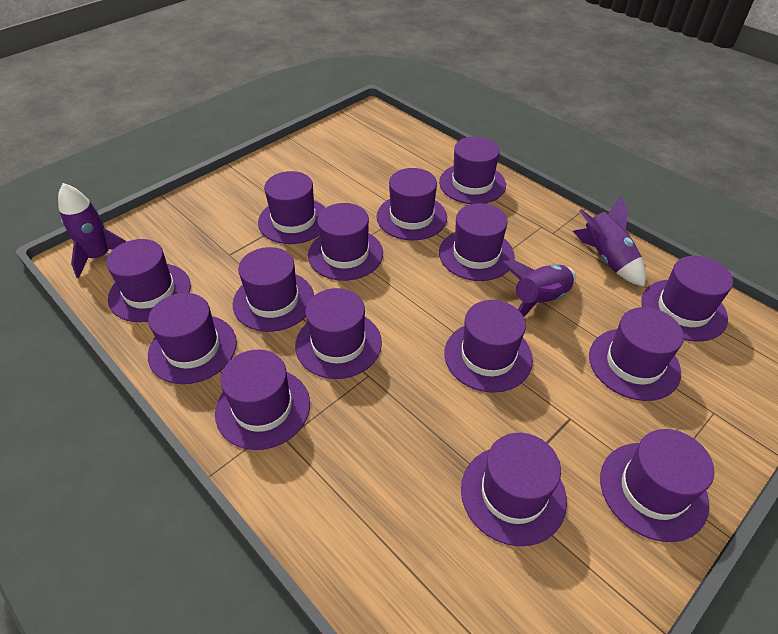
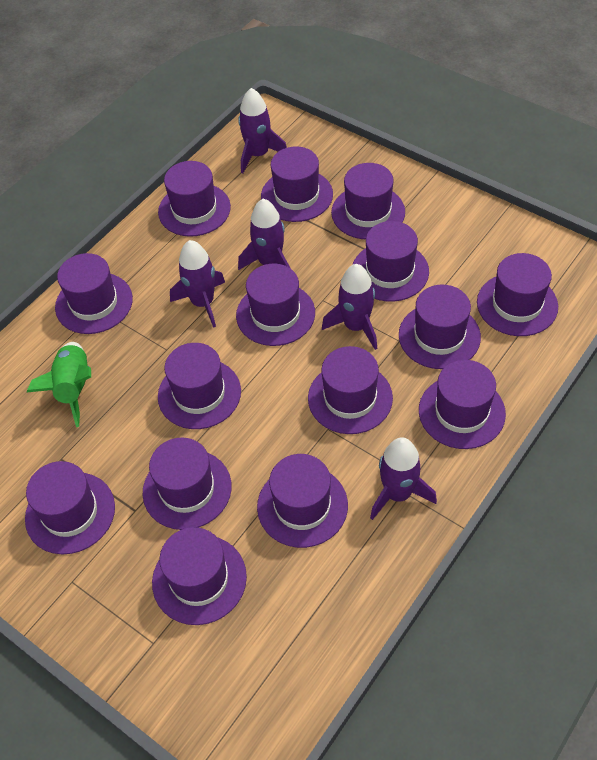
green rocket: none = 0 -> [27,342,91,427] = 1
purple rocket: [58,183,126,278] [501,260,576,317] [573,195,646,287] = 3 -> [170,240,225,328] [238,88,287,173] [238,199,291,270] [322,264,377,350] [370,437,437,520] = 5

